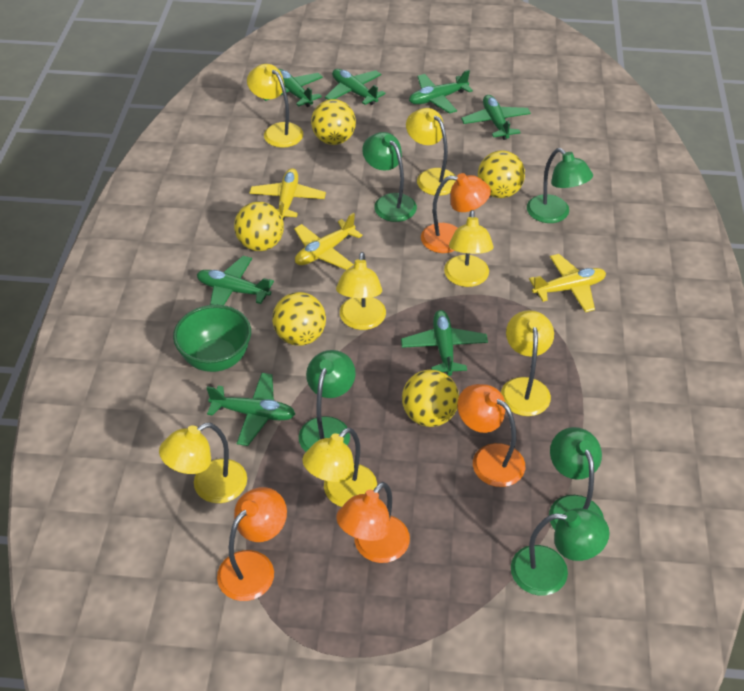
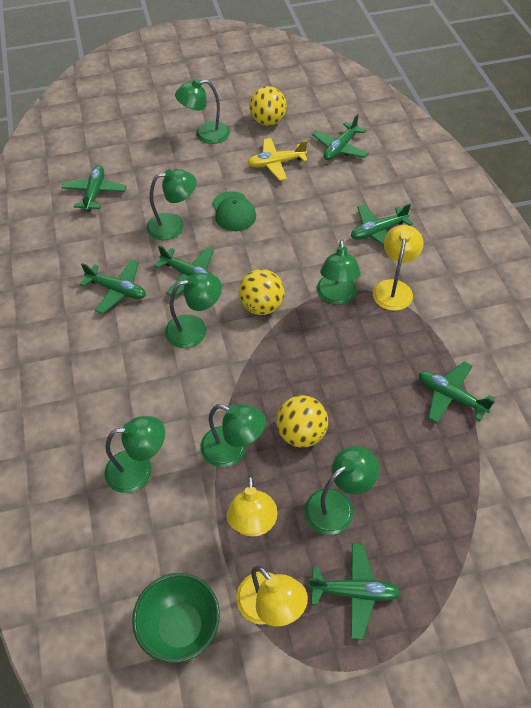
green cap: none = 0 -> [212,191,256,231] = 1
green lamp: [299,350,356,452] [362,132,417,222] [511,508,610,596] [527,148,593,223] [549,427,604,530] = 5 -> [104,416,165,493] [147,169,196,240] [165,273,222,348] [175,79,230,144] [200,404,266,467] [305,446,379,535] [317,240,361,305] = 7
orange lamp: [217,487,287,601] [336,482,410,563] [421,173,491,253] [457,384,525,487] = 4 -> none = 0
yellow ball: [234,202,284,251] [272,292,326,346] [311,99,356,145] [402,370,459,427] [478,150,525,198] = 5 -> [239,269,284,315] [249,86,287,126] [276,395,328,447] = 3
yellow lamp: [159,423,247,503] [247,64,303,148] [302,428,377,507] [336,252,386,330] [406,108,456,196] [444,210,493,287] [501,310,554,416] = 7 -> [226,475,278,537] [236,566,308,627] [373,225,423,311] = 3
yellow plane: [250,168,326,220] [294,213,362,270] [529,254,606,312] = 3 -> [247,138,308,181] = 1

